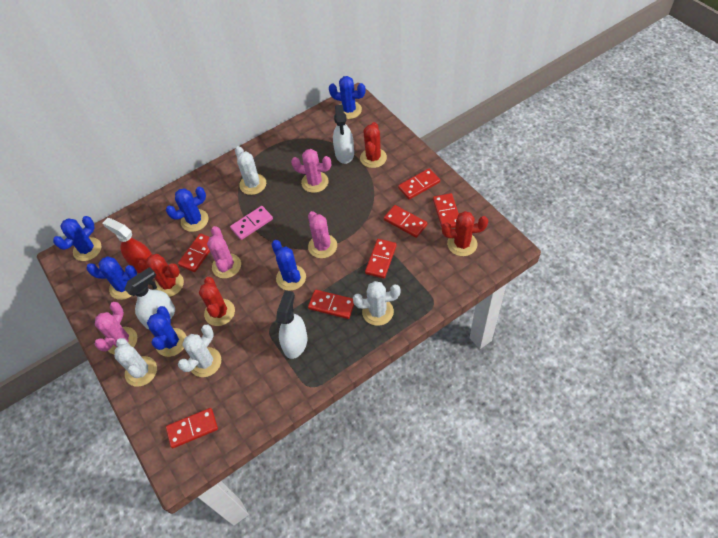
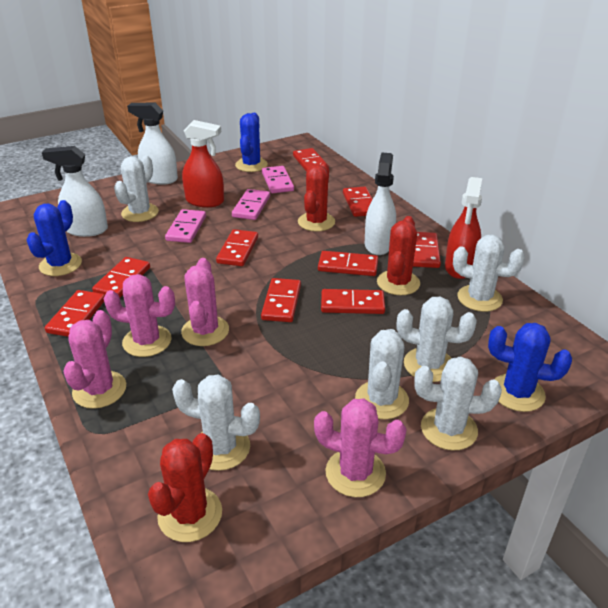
blue cactus: [53,216,101,261] [86,256,137,300] [147,306,187,357] [166,187,208,232] [272,240,306,291] [329,76,365,119] = 6 -> [27,200,82,276] [235,113,268,172] [488,323,572,412] = 3
pink domino: [230,206,273,240] = 1 -> [165,209,206,243] [232,189,270,220] [262,166,294,193] = 3
red cactus: [138,254,184,297] [199,277,235,326] [360,122,387,168] [442,211,488,256] = 4 -> [148,433,222,542] [298,163,335,232] [377,216,420,295] = 3
red domino: [166,408,218,448] [178,233,210,272] [308,290,354,319] [365,239,397,279] [384,205,427,238] [398,168,440,200] [433,193,459,228] = 7 -> [45,290,105,337] [92,257,150,298] [216,229,258,266] [261,278,301,322] [293,148,329,172] [318,251,378,276] [321,289,385,314] [343,187,373,217] [413,232,441,268] = 9
red spray bottle: [102,218,152,273] = 1 -> [182,120,224,207] [445,177,482,279] = 2
white cactus: [114,338,157,387] [178,325,221,377] [235,146,266,195] [353,281,400,326] = 4 -> [114,155,159,222] [172,374,260,471] [355,329,409,419] [397,297,477,382] [414,356,502,450] [453,235,525,312] = 6

